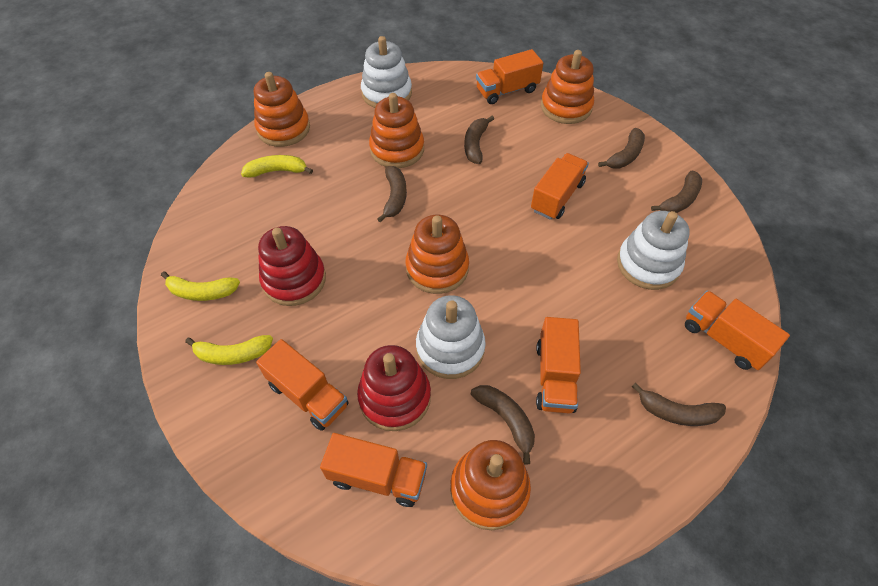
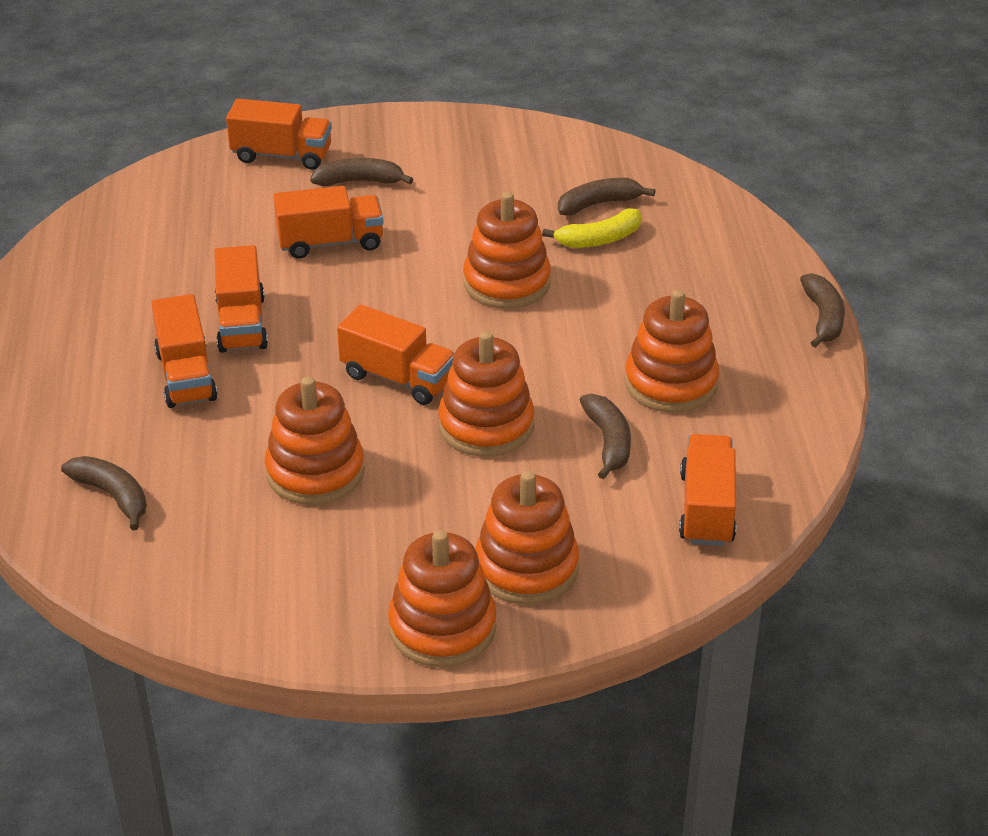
brown banana: [377,166,407,222] [464,116,494,164] [471,385,535,465] [598,128,645,168] [632,383,726,426] [651,170,702,213] = 6 -> [61,456,147,530] [310,158,413,186] [558,178,655,216] [579,394,631,479] [800,273,845,348] = 5
orange stacking toy: [254,72,310,147] [369,93,424,168] [405,215,469,294] [450,440,531,530] [541,50,594,124] = 5 -> [265,376,365,505] [388,530,496,667] [438,331,535,457] [463,192,551,309] [475,471,579,605] [624,289,719,413] = 6
red stacking toy: [258,226,326,306] [357,345,431,431] = 2 -> none = 0
white stacking toy: [361,36,412,108] [416,295,486,379] [617,211,689,290] = 3 -> none = 0
yellow banana: [161,271,240,301] [185,335,273,365] [241,155,313,178] = 3 -> [542,208,642,248] = 1

